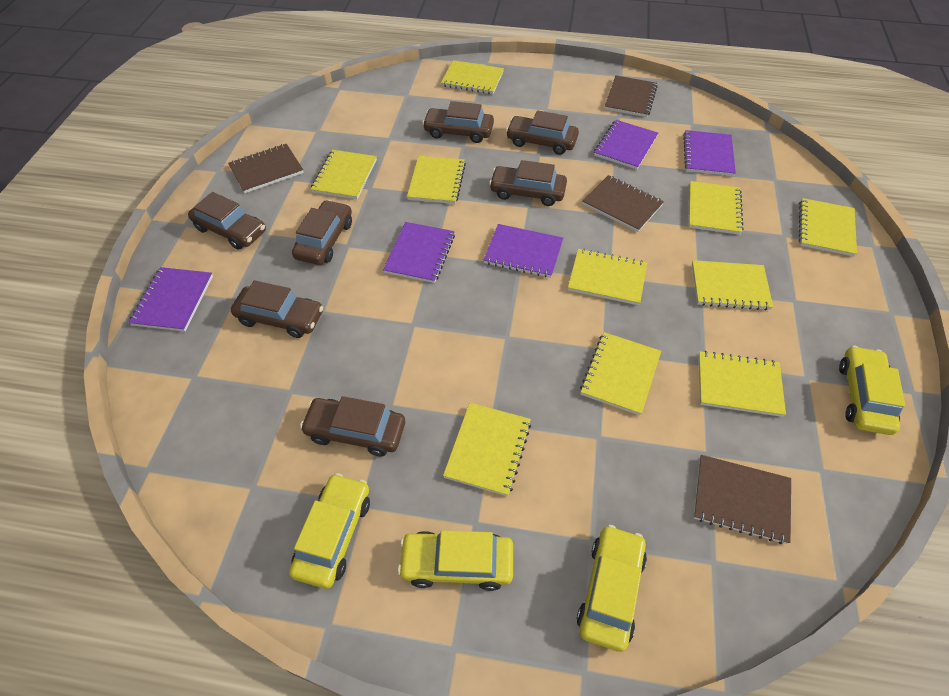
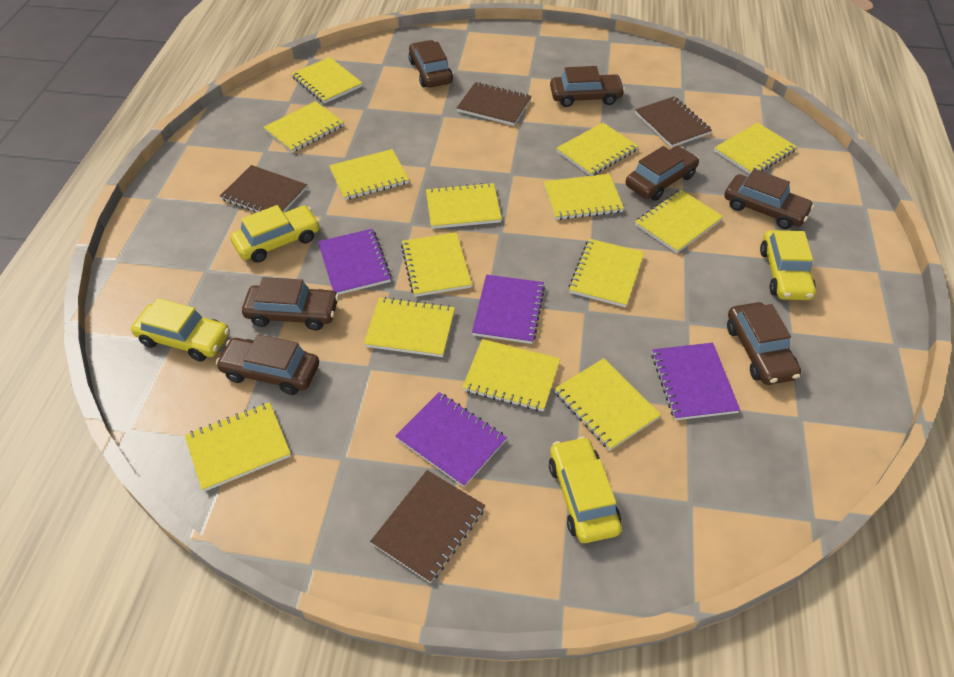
purple notebook: [129,267,213,331] [383,222,455,283] [484,224,563,278] [594,120,658,169] [683,130,736,176] = 5 -> [318,229,392,295] [395,392,507,487] [472,274,545,344] [651,343,740,420] = 4
yellow notebook: [311,150,377,199] [407,156,466,204] [441,60,504,94] [443,403,531,496] [568,249,647,305] [580,332,661,415] [689,181,744,235] [692,260,773,311] [698,351,786,417] [799,198,857,257] = 10 -> [185,402,291,492] [264,101,344,153] [291,57,362,104] [329,149,409,200] [364,297,455,357] [401,232,472,297] [426,182,502,229] [462,339,560,411] [544,174,624,220] [554,358,661,450] [556,123,638,176] [569,239,644,308] [635,190,724,253] [714,123,797,174] = 14

